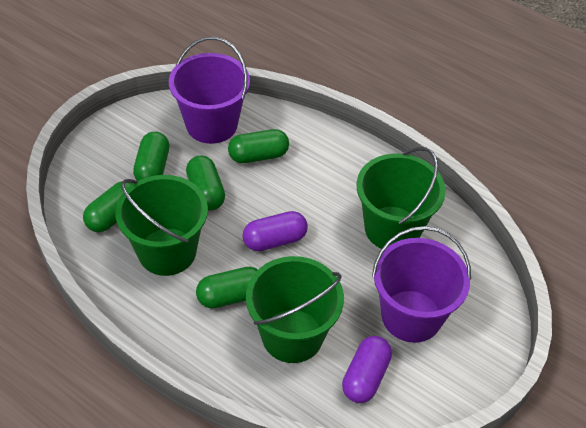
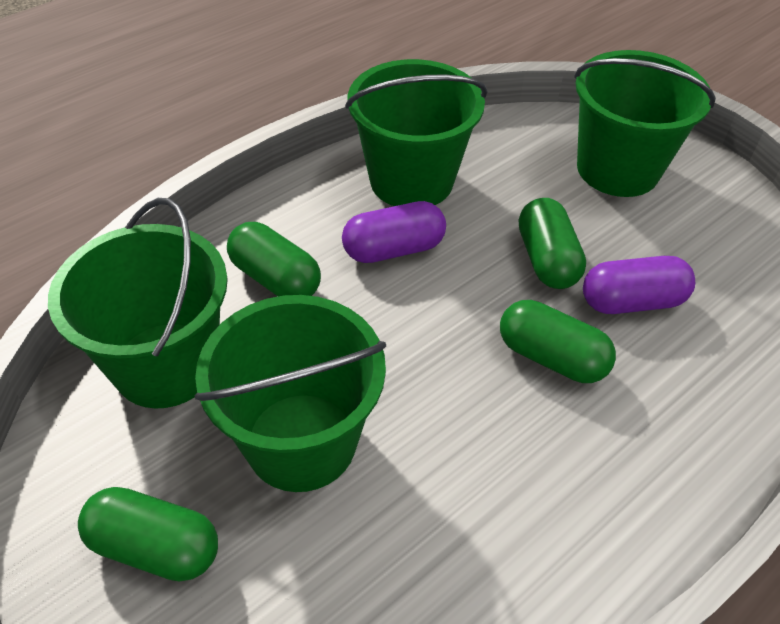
green bucket: [115,175,208,276] [246,256,344,363] [356,147,446,249] = 3 -> [48,198,228,408] [194,295,386,492] [345,59,487,206] [574,50,716,197] = 4
green capsule: [83,181,133,232] [133,132,169,181] [186,156,225,211] [196,267,258,308] [228,129,289,163] = 5 -> [78,487,218,582] [227,222,321,296] [500,300,616,383] [519,198,586,289] = 4
purple bucket: [169,37,250,144] [372,226,471,343] = 2 -> none = 0

